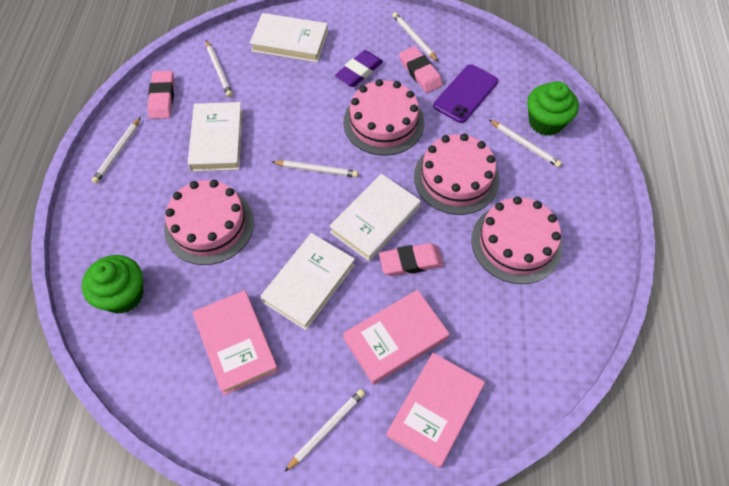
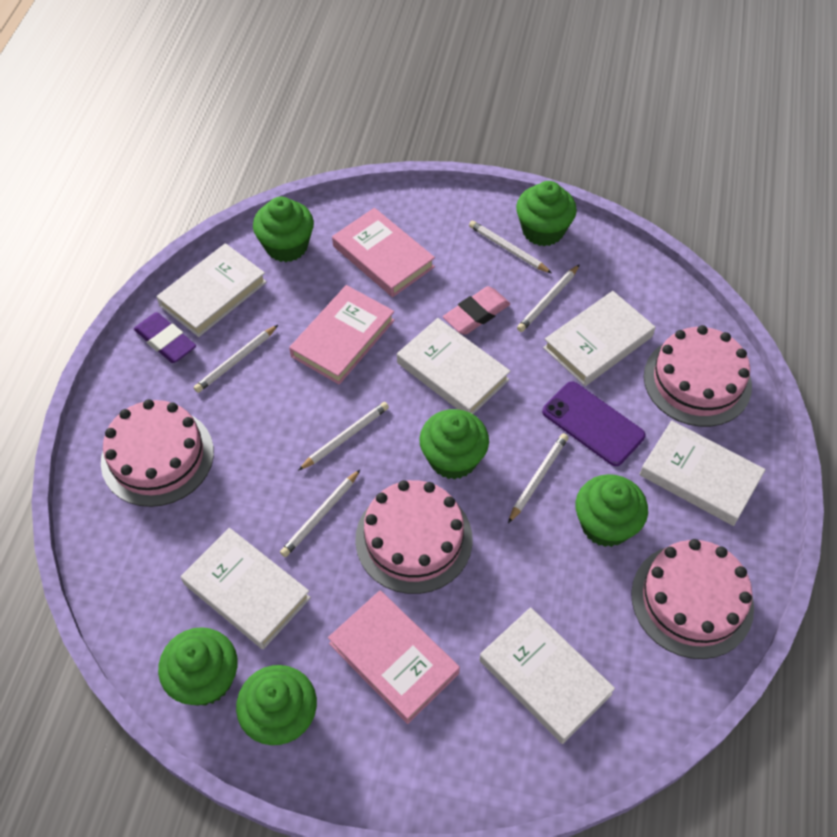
green cupcake: [82,255,143,314] [527,81,579,136] = 2 -> [158,627,238,706] [236,665,317,745] [253,197,314,262] [419,409,489,480] [516,181,577,246] [576,474,648,547] = 6
pink eraser: [147,71,175,119] [379,243,444,276] [399,46,443,93] = 3 -> [443,286,510,335] = 1
white book: [188,102,243,172] [250,13,328,63] [260,233,355,330] [329,174,421,262] = 4 -> [156,243,267,337] [181,528,311,649] [397,318,510,414] [479,607,615,744] [543,291,655,386] [639,421,766,526] = 6

